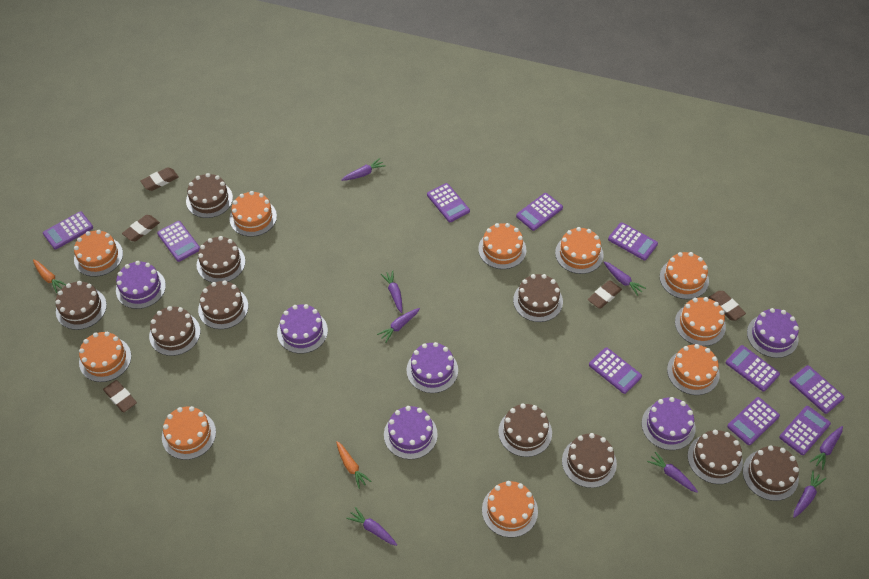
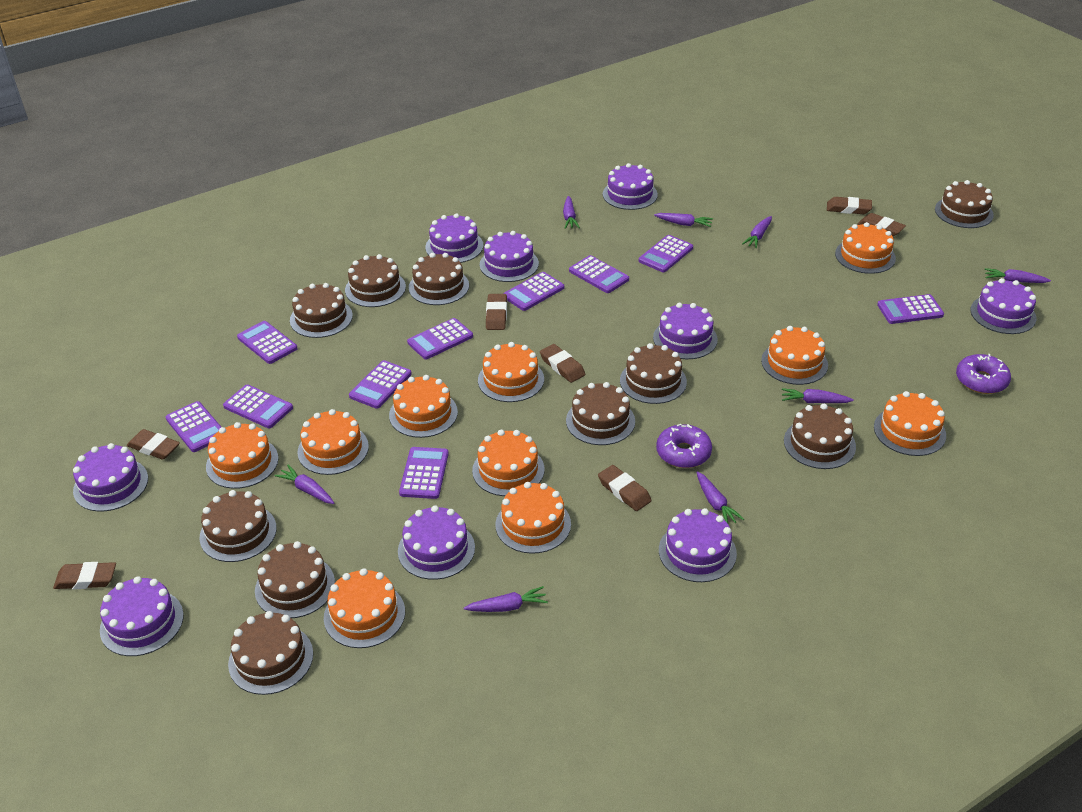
brown eraser: [103,380,137,412] [122,215,160,241] [140,167,179,191] [588,280,622,309] [708,291,746,321] = 5 -> [53,562,116,589] [127,429,180,460] [486,294,507,330] [540,344,585,383] [598,465,652,511] [827,197,872,214] [858,213,906,236] = 7
orange carrot: [33,259,66,293] [336,441,371,489] = 2 -> none = 0
purple cake: [116,261,166,309] [277,304,328,354] [384,406,438,459] [407,342,458,393] [642,397,696,450] [747,308,799,358] = 6 -> [73,443,148,512] [100,576,184,656] [398,505,475,580] [425,213,483,263] [480,231,539,282] [603,163,658,210] [653,303,718,359] [659,508,737,582] [971,278,1036,334] = 9
purple donut: none = 0 -> [656,424,712,468] [956,354,1011,394] = 2

